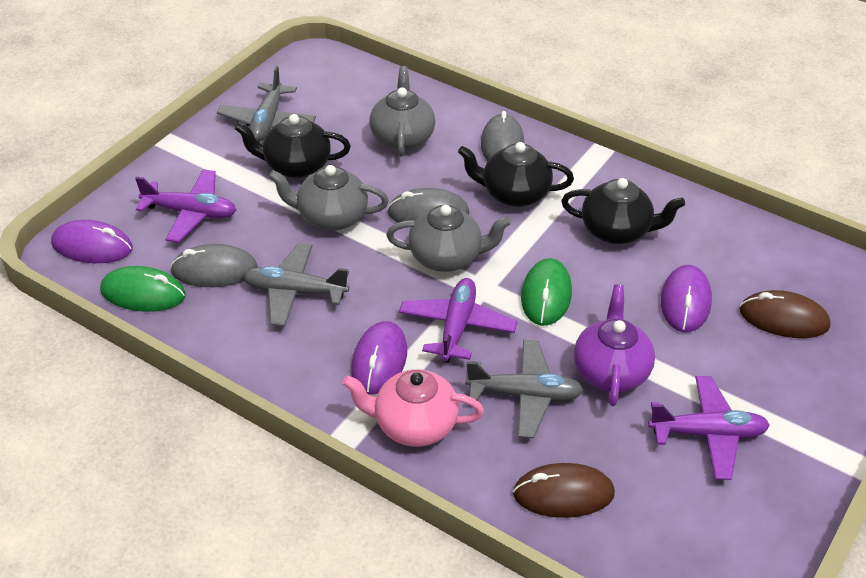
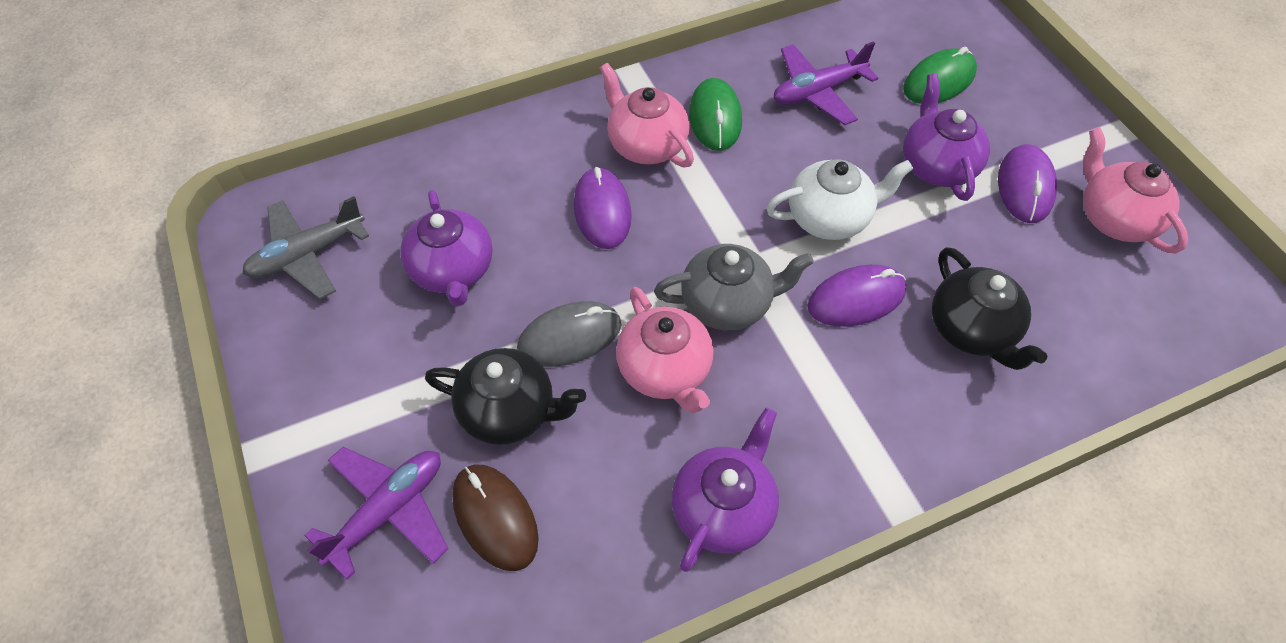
black teapot: [234,114,351,178] [458,142,574,207] [561,178,685,244] = 3 -> [425,348,586,445] [932,247,1047,370] = 2
brown mouse: [513,463,615,518] [739,290,830,338] = 2 -> [452,465,539,571] = 1
grey mouse: [170,244,258,287] [387,188,469,223] [481,111,525,161] = 3 -> [517,301,621,367] = 1
grey plane: [217,66,316,142] [243,243,349,327] [466,340,583,438] = 3 -> [242,196,369,299] = 1
grey teapot: [269,165,389,231] [369,66,435,157] [386,205,511,272] = 3 -> [654,244,814,331] = 1
pink teapot: [342,369,484,447] = 1 -> [600,63,694,167] [616,287,714,413] [1083,127,1188,254] = 3
purple plane: [135,169,236,243] [399,278,518,363] [648,376,770,480] = 3 -> [304,447,448,580] [773,41,878,125] = 2
purple teapot: [574,284,655,406] = 1 -> [400,190,493,306] [671,408,779,572] [903,74,990,201] = 3
white teapot: none = 0 -> [766,159,913,240] = 1

